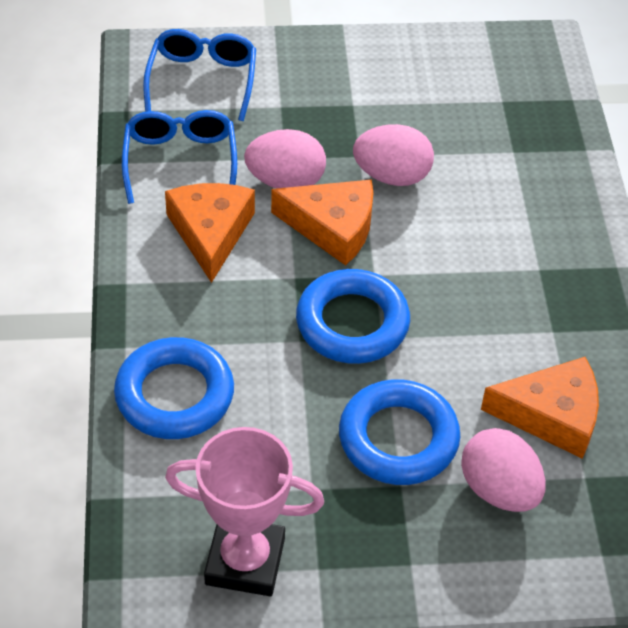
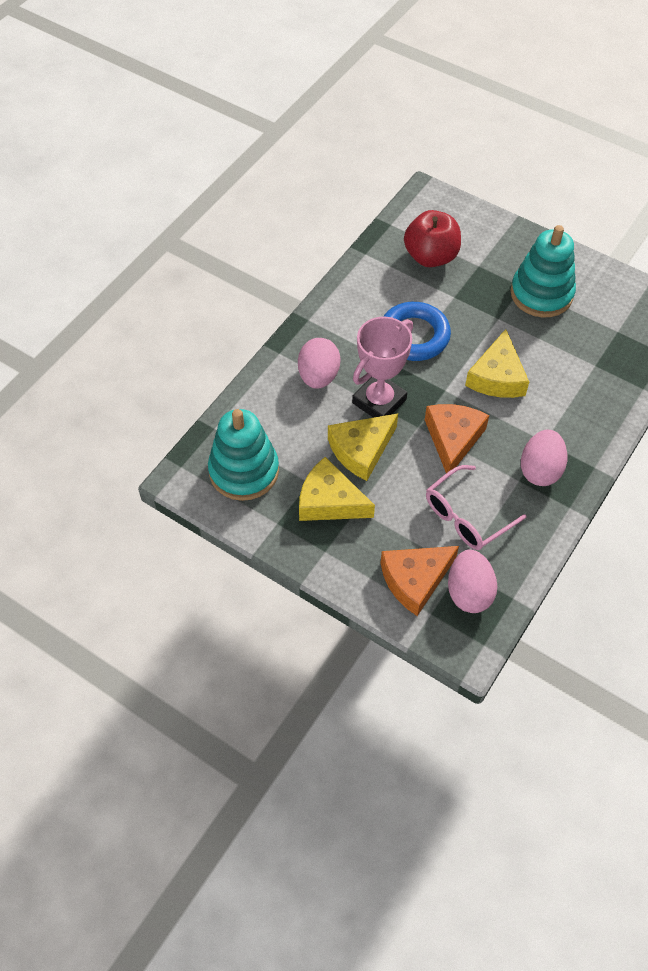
blue glasses: [122,110,237,204] [143,29,256,121] = 2 -> none = 0
blue ring: [114,337,234,439] [296,269,410,364] [339,379,460,485] = 3 -> [383,302,451,361] = 1
orange cheese: [165,183,255,283] [271,179,373,266] [481,357,599,459] = 3 -> [381,546,459,616] [425,404,489,473] = 2
pink glasses: none = 0 -> [426,465,527,550] = 1
red apple: none = 0 -> [404,210,461,267] = 1
turquoise stacking toy: none = 0 -> [208,409,279,501] [511,225,576,318] = 2
yellow cheese: none = 0 -> [299,457,375,521] [328,413,398,481] [465,329,529,398] = 3

